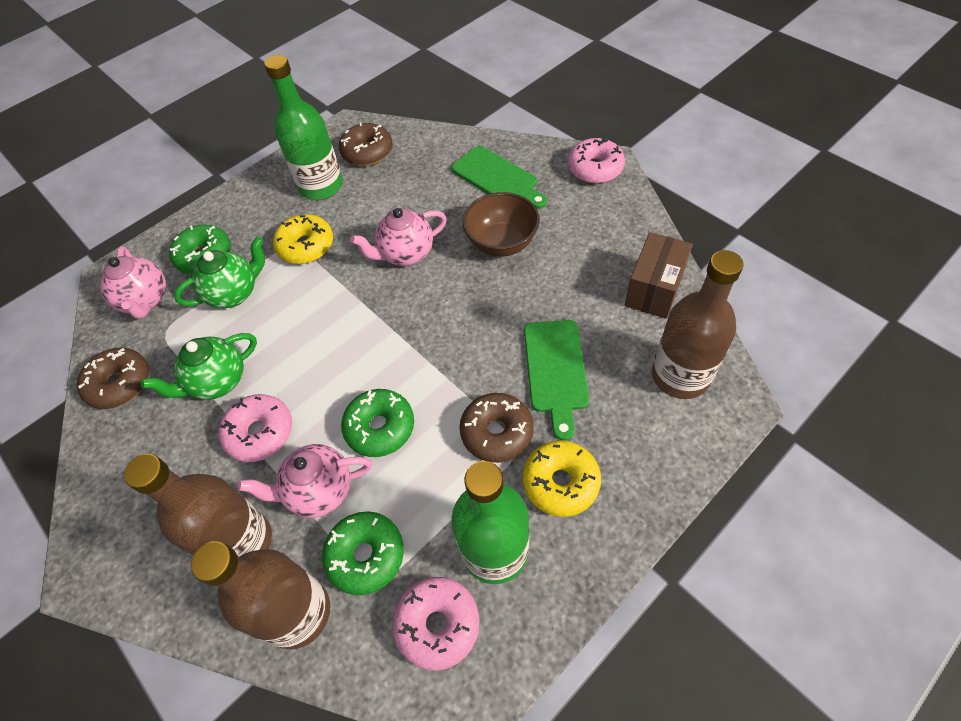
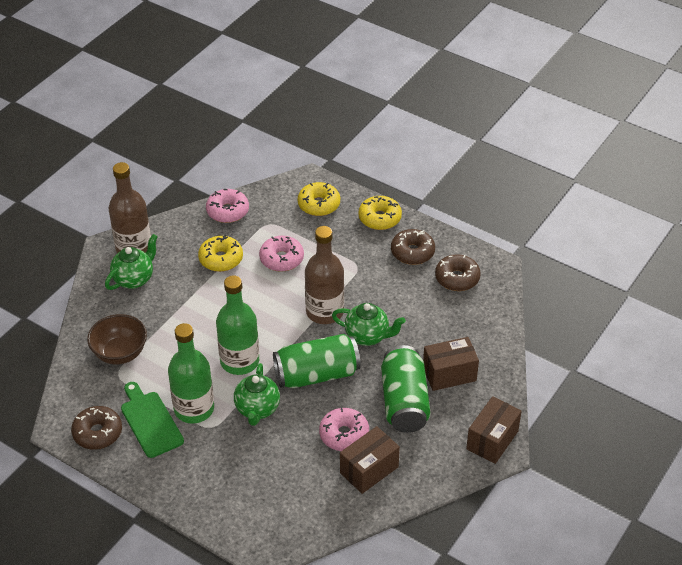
brown bottle: [124,454,272,556] [191,541,330,650] [652,250,743,399] = 3 -> [108,162,151,253] [305,226,344,324] = 2
brown box: [625,232,693,319] = 1 -> [340,426,400,494] [423,337,479,391] [466,396,522,464] = 3
green can: none = 0 -> [273,334,361,388] [381,345,431,433] = 2
green cutting board: [451,146,547,209] [524,320,589,441] = 2 -> [121,382,184,458] = 1
green donut: [169,225,231,274] [322,511,404,595] [341,389,414,457] = 3 -> none = 0
green teapot: [140,333,257,400] [174,236,265,309] = 2 -> [105,234,158,290] [234,363,280,426] [332,303,406,346] = 3
pink teapot: [100,246,166,319] [238,444,372,518] [350,208,447,266] = 3 -> none = 0
yellow donut: [273,214,333,264] [523,441,601,517] = 2 -> [198,235,243,272] [298,182,340,216] [358,196,402,230] = 3

